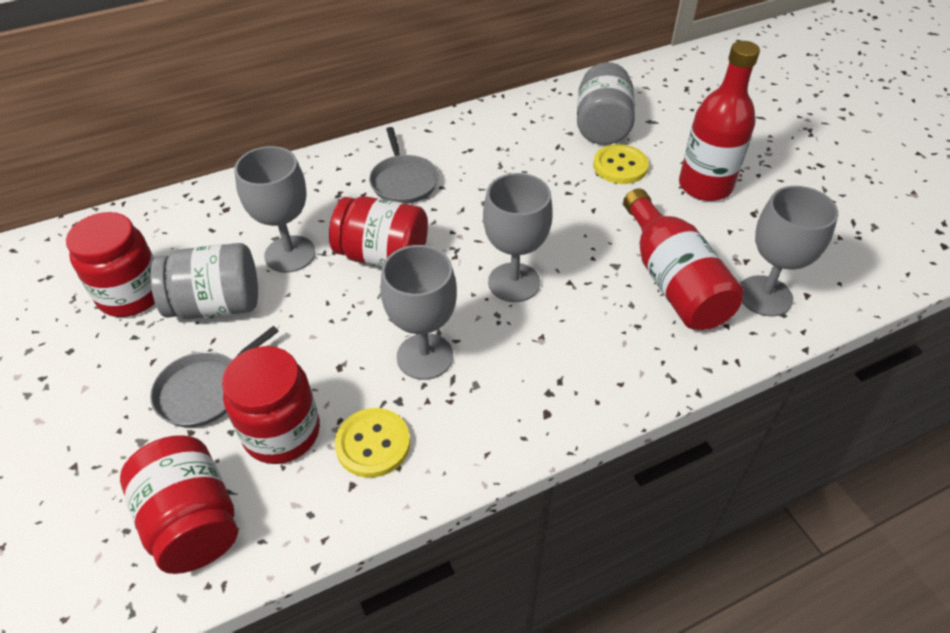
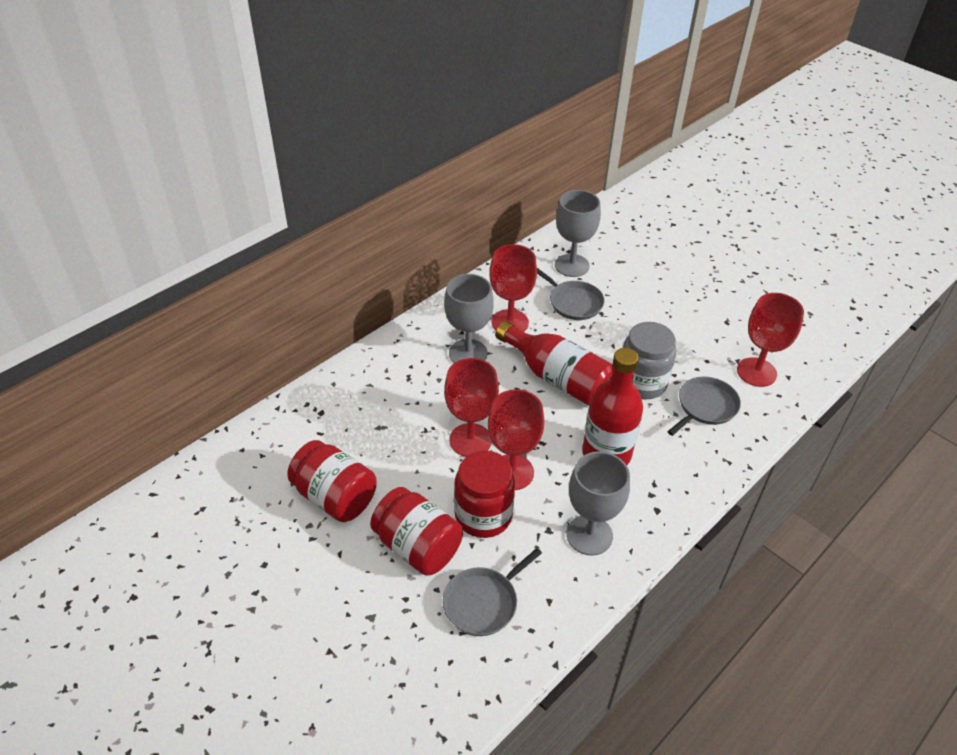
grey goblet: [234,146,316,273] [380,245,457,380] [483,173,553,302] [740,186,838,317] = 4 -> [444,274,494,363] [555,190,601,277] [566,451,630,556] = 3
grey jar: [150,243,258,319] [577,62,635,145] = 2 -> [623,322,676,399] = 1
grey pan: [150,326,279,427] [369,127,439,204] = 2 -> [443,548,542,636] [537,268,605,320] [667,377,741,436] = 3
red goblet: none = 0 -> [444,358,499,457] [488,389,544,490] [489,244,537,332] [737,293,804,387] = 4
red jar: [66,212,155,317] [120,435,238,574] [222,346,320,464] [329,196,428,268] = 4 -> [287,440,377,522] [370,487,463,576] [454,451,515,538] = 3
yellow button: [334,408,410,478] [593,144,649,184] = 2 -> none = 0

